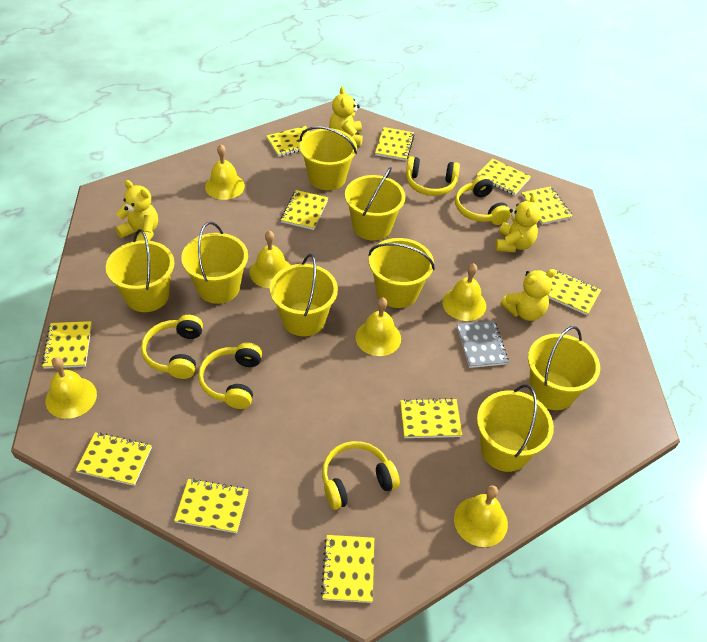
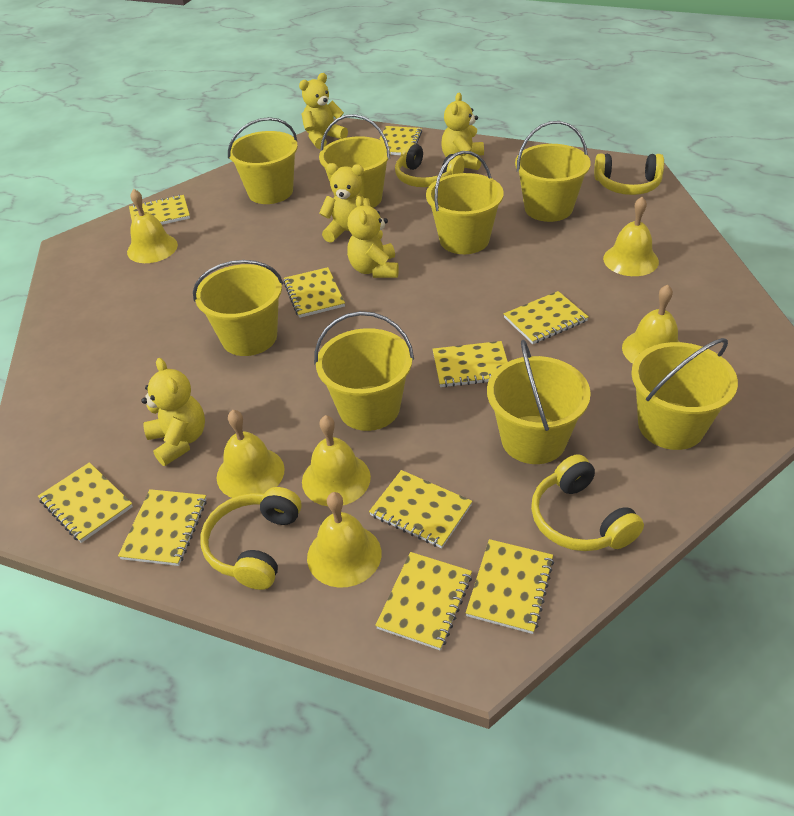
grey notebook: [457,321,509,368] = 1 -> none = 0
yellow headphones: [141,315,203,379] [198,343,262,409] [322,441,400,510] [406,156,460,196] [455,175,511,225] = 5 -> [200,487,302,590] [395,142,465,187] [531,454,644,551] [594,153,664,195] = 4
yellow notebook: [42,321,92,369] [76,432,152,486] [174,478,249,533] [267,126,310,157] [281,190,328,230] [321,535,374,603] [375,127,415,161] [400,398,462,438] [477,158,531,195] [521,186,573,225] [548,270,601,315] = 11 -> [38,462,133,543] [118,489,207,566] [129,195,190,225] [283,267,345,318] [369,470,472,548] [375,552,472,650] [379,126,422,155] [433,341,508,387] [466,539,554,634] [504,291,588,344] = 10
yellow teddy bear: [116,180,158,241] [329,87,363,146] [495,194,541,252] [500,269,556,321] = 4 -> [141,358,205,466] [299,73,348,149] [319,163,370,243] [347,196,399,278] [441,92,484,170] = 5

